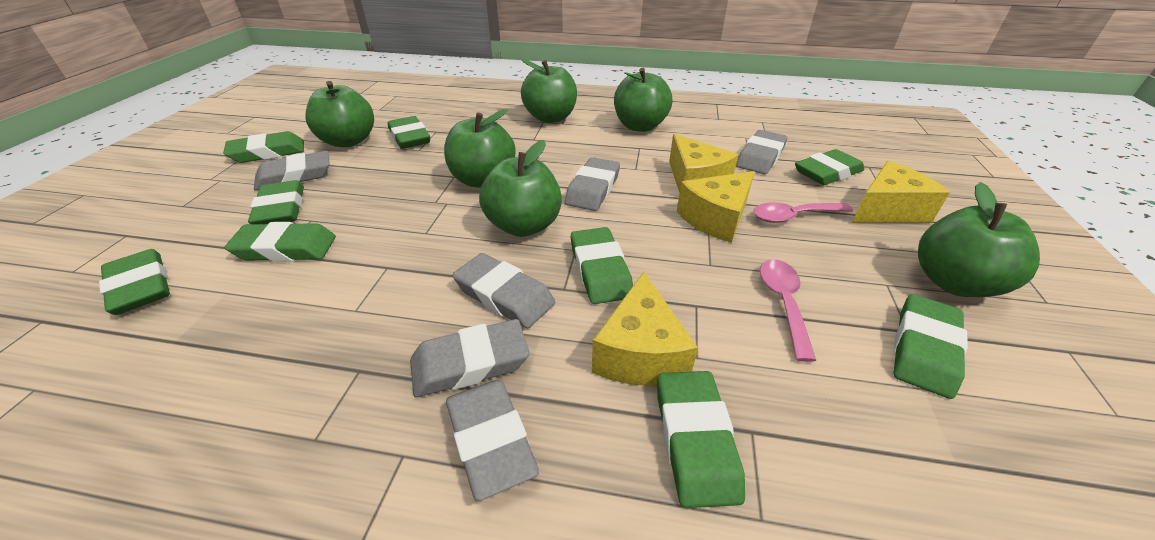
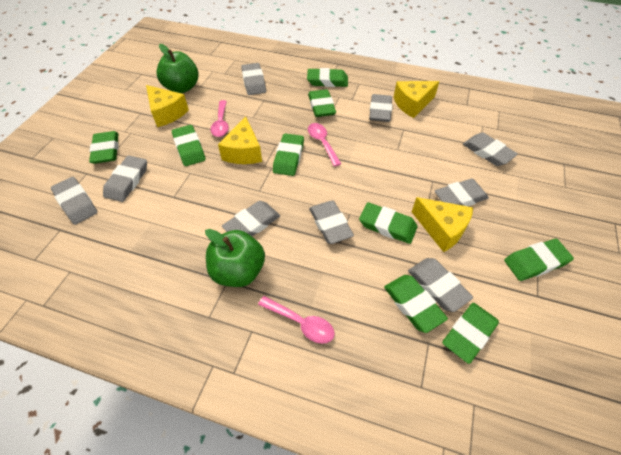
green apple: [305,81,374,147] [444,109,515,187] [479,140,562,237] [521,59,577,123] [614,68,672,132] [918,182,1040,297] = 6 -> [156,44,199,93] [205,229,265,287] = 2
grey eraser: [254,151,330,191] [410,319,529,397] [446,380,539,501] [453,253,555,328] [565,157,620,211] [736,130,787,174] = 6 -> [51,177,97,225] [103,155,147,202] [222,201,280,236] [241,63,266,95] [309,201,354,244] [369,94,392,122] [408,258,473,312] [435,179,489,206] [463,133,518,166] = 9
pink spoon: [753,202,853,223] [760,259,816,362] = 2 -> [211,100,229,137] [258,296,335,344] [308,123,341,167] = 3

